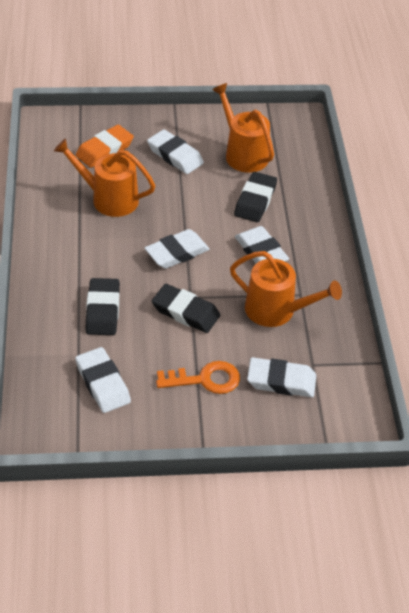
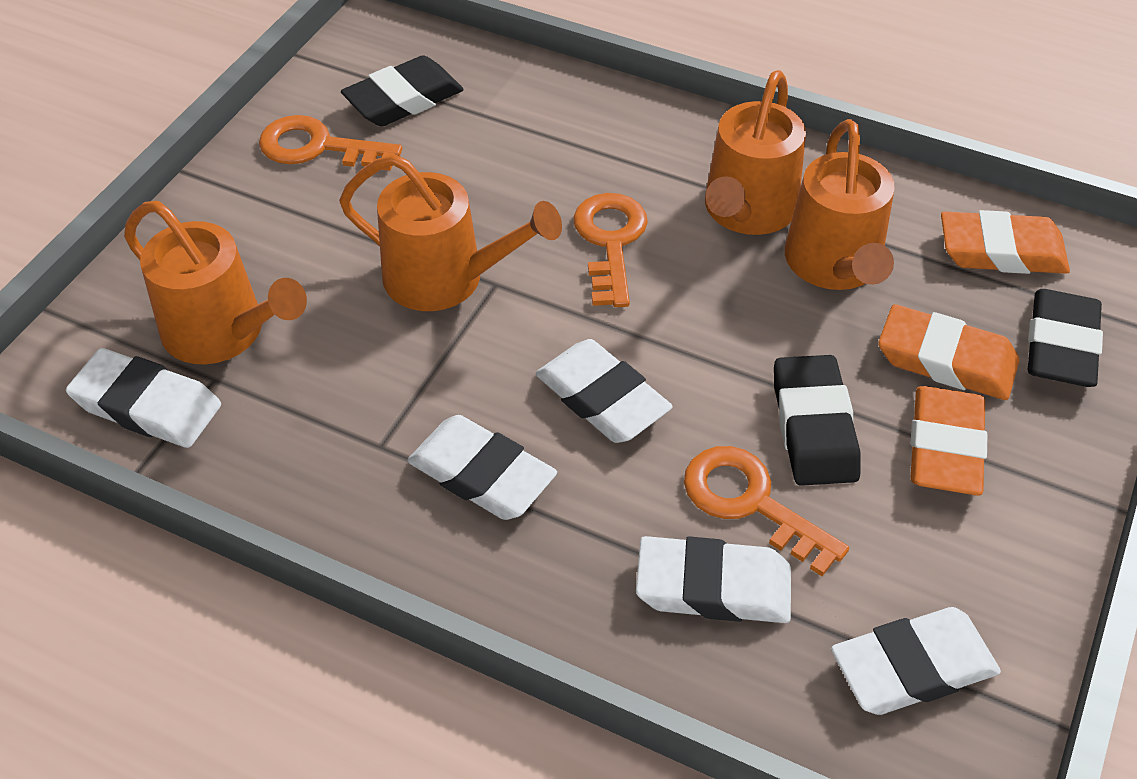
orange eraser: [76,125,134,168] = 1 -> [878,304,1020,400] [910,386,987,496] [941,210,1070,274] = 3
orange key: [156,361,240,394] = 1 -> [259,115,402,171] [573,193,648,307] [684,446,849,576] = 3
orange watering can: [54,138,155,217] [212,83,274,173] [230,251,342,327] = 3 -> [124,201,307,364] [339,154,562,311] [705,70,806,235] [785,119,895,290] = 4

